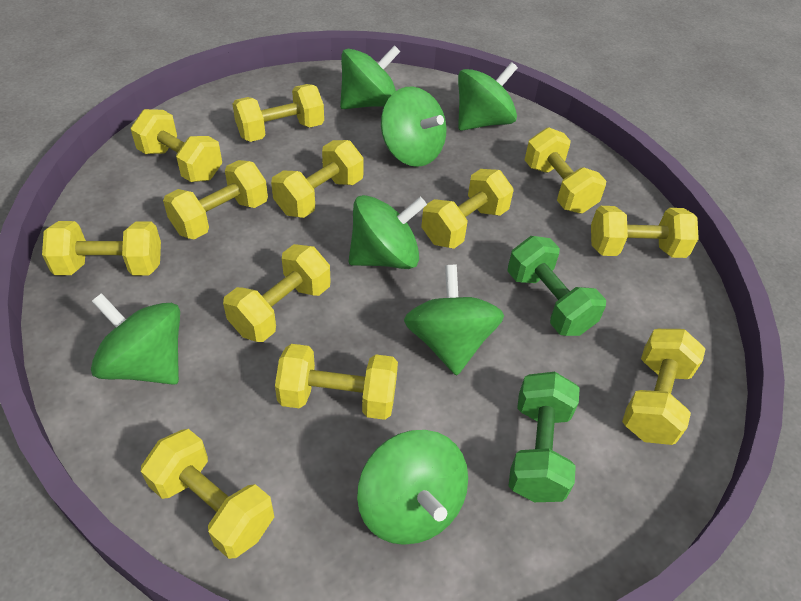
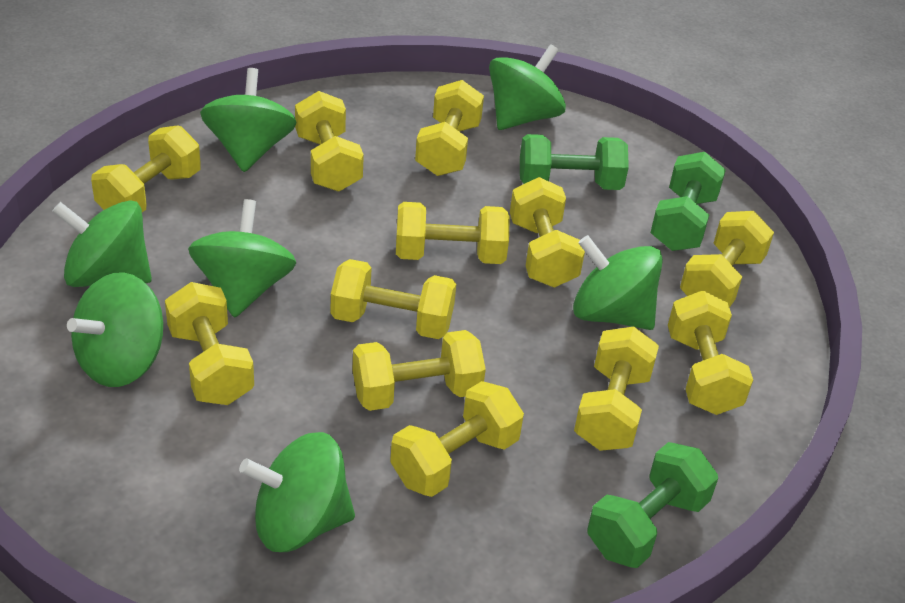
green dumbbell: [508,236,606,336] [508,372,580,502] = 2 -> [520,134,629,190] [587,442,718,568] [650,152,726,251] = 3

